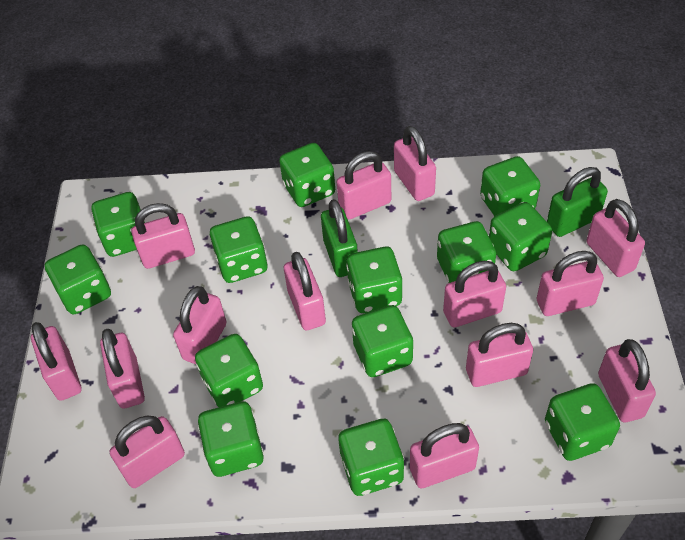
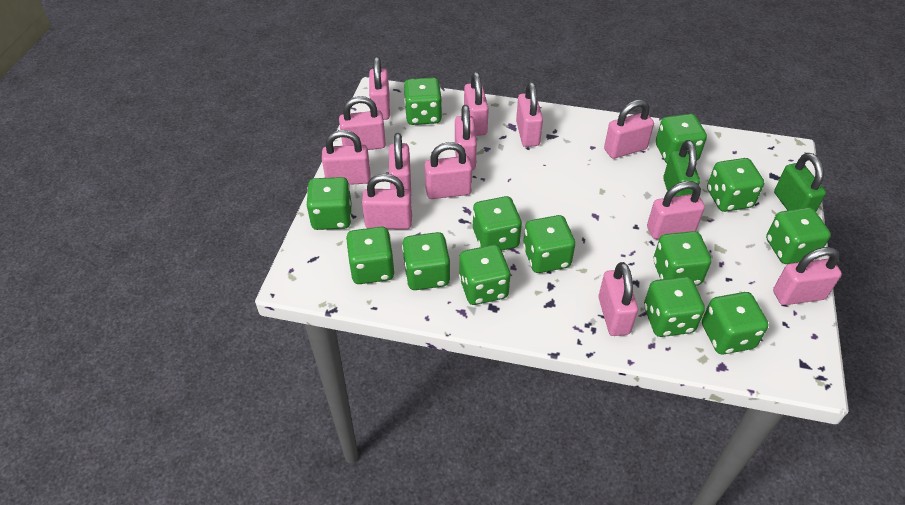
pink padlock: [31,322,82,401] [100,329,145,408] [110,415,185,488] [131,203,195,269] [173,286,227,364] [284,252,326,330] [337,151,391,219] [394,126,436,201] [410,423,479,488] [443,261,506,327] [466,323,533,387] [537,251,604,316] [586,199,645,277] [598,339,656,422] = 14 -> [322,130,370,185] [339,96,386,150] [362,174,412,229] [369,57,390,120] [389,133,411,193] [425,142,472,199] [455,105,477,170] [464,72,489,136] [516,82,543,147] [598,262,638,336] [604,100,654,159] [647,181,705,239] [773,247,842,305] = 13

